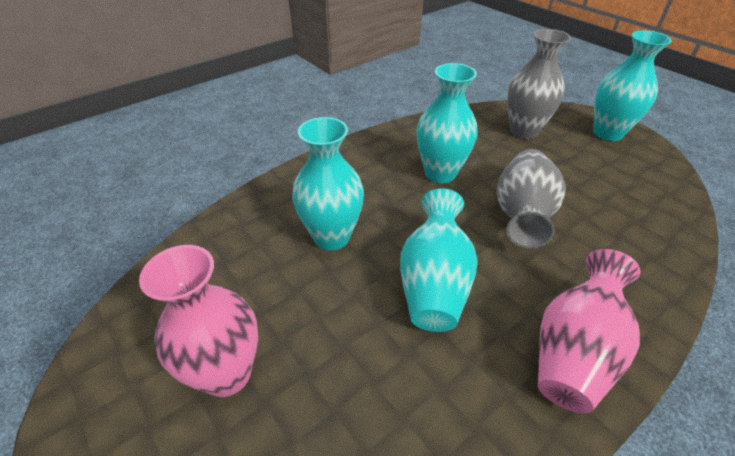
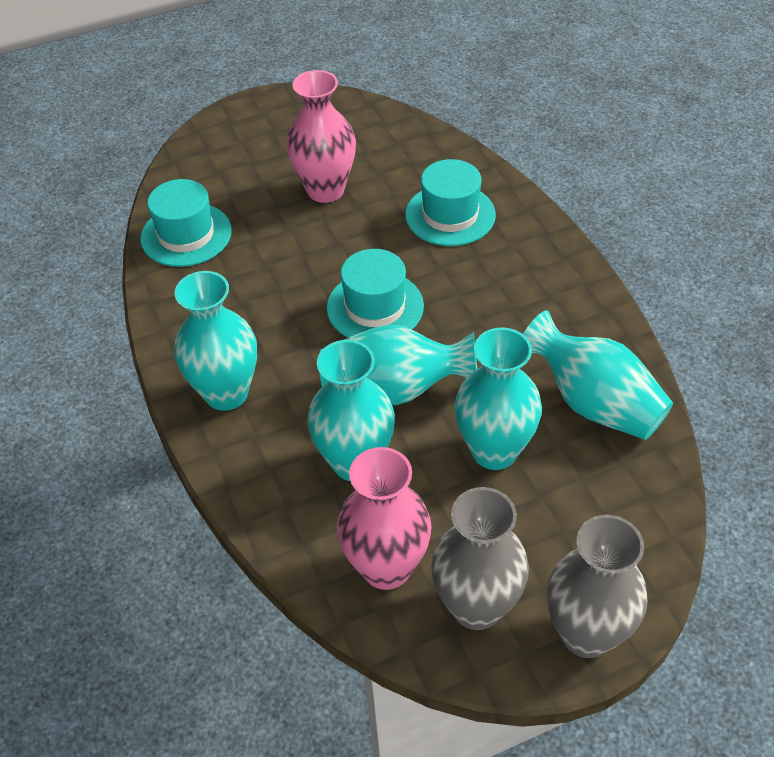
turquoise hat: none = 0 -> [140,179,232,267] [327,249,424,338] [405,159,496,246] = 3
turquoise vase: [292,117,364,251] [400,188,478,332] [417,63,478,183] [593,31,672,141] = 4 -> [174,271,257,411] [307,340,395,481] [319,325,477,405] [454,327,542,470] [523,310,673,440] = 5

